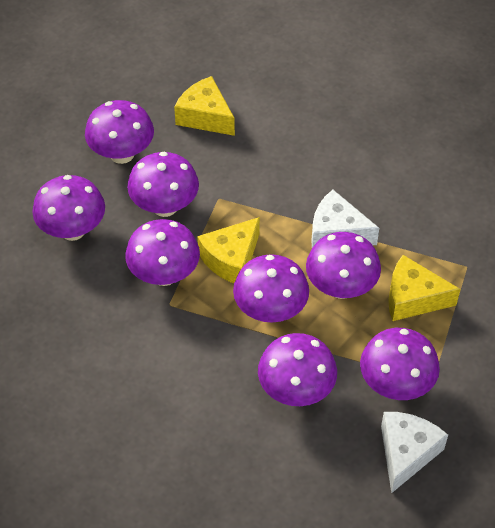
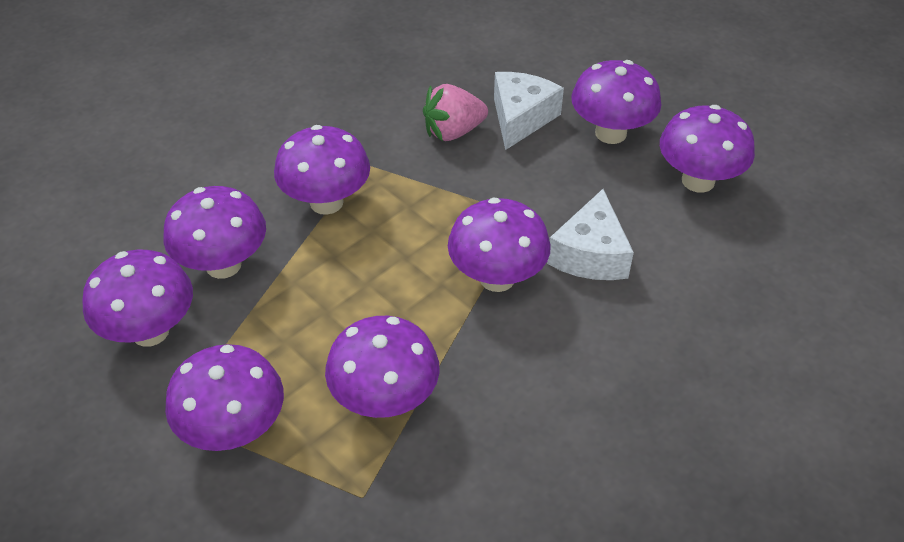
pink strawberry: none = 0 -> [423,84,488,141] = 1
yellow cheese: [174,76,235,136] [197,217,260,283] [388,255,460,321] = 3 -> none = 0

